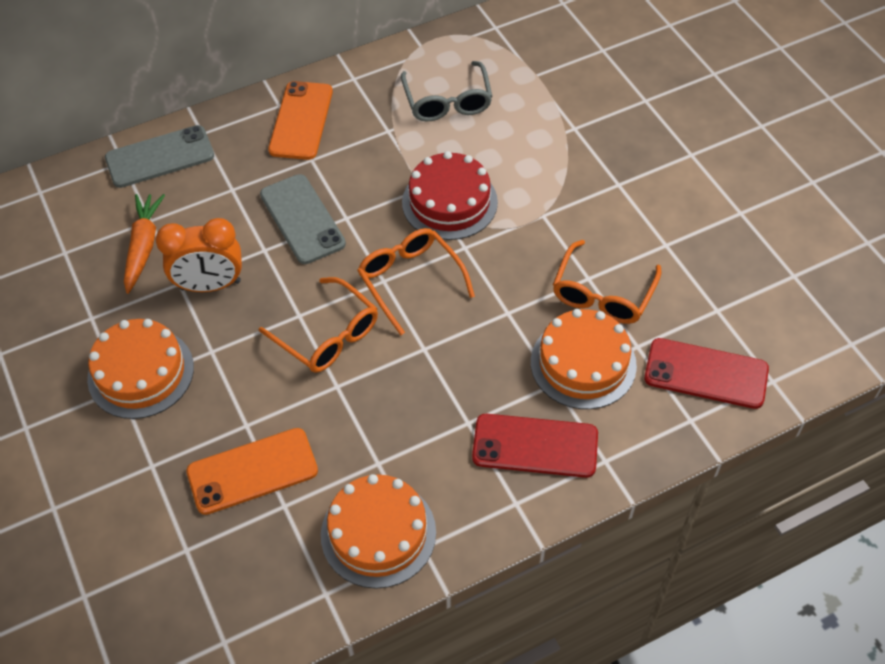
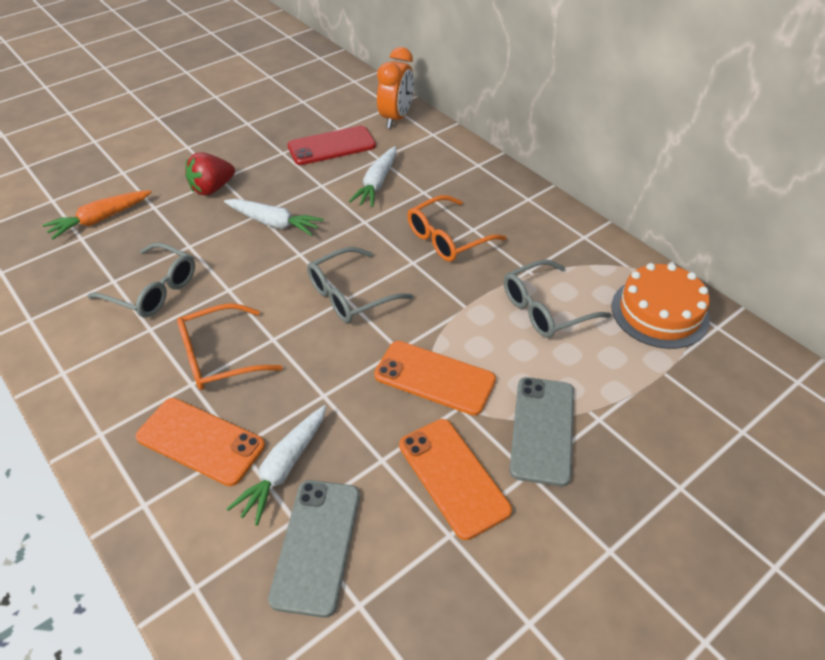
grey glasses: [401,61,493,121] = 1 -> [87,243,195,318] [307,247,413,323] [504,260,611,338] = 3
orange cake: [87,319,194,419] [321,474,436,589] [531,309,637,409] = 3 -> [612,263,710,349] = 1
orange glasses: [259,277,378,373] [357,228,475,335] [553,240,661,324] = 3 -> [177,303,283,390] [407,195,506,262] = 2
orange phone: [186,428,318,515] [268,81,333,160] = 2 -> [136,398,265,486] [374,341,496,415] [399,419,512,540] = 3
red cake: [402,151,498,240] = 1 -> none = 0
red phone: [472,414,598,478] [644,338,769,409] = 2 -> [287,126,376,165] = 1
red strawberry: none = 0 -> [185,152,235,196] = 1
white carrot: none = 0 -> [224,199,324,236] [227,405,326,526] [349,146,397,207] = 3

